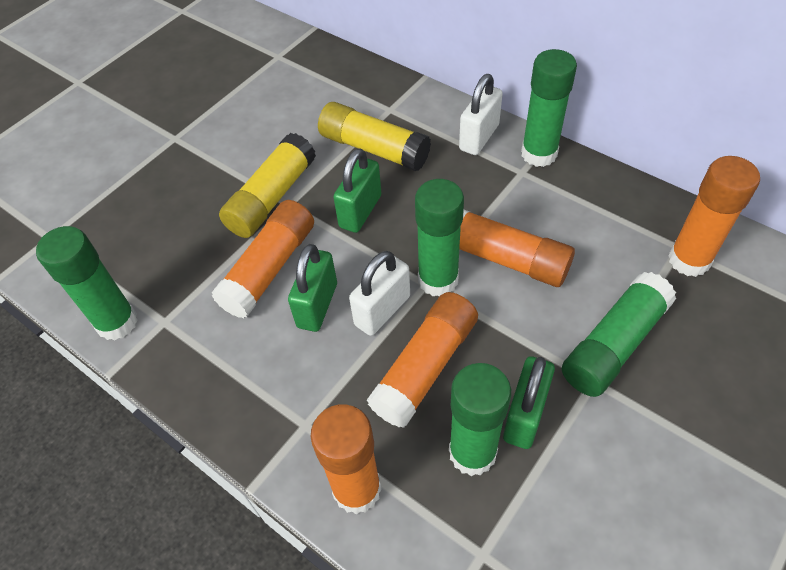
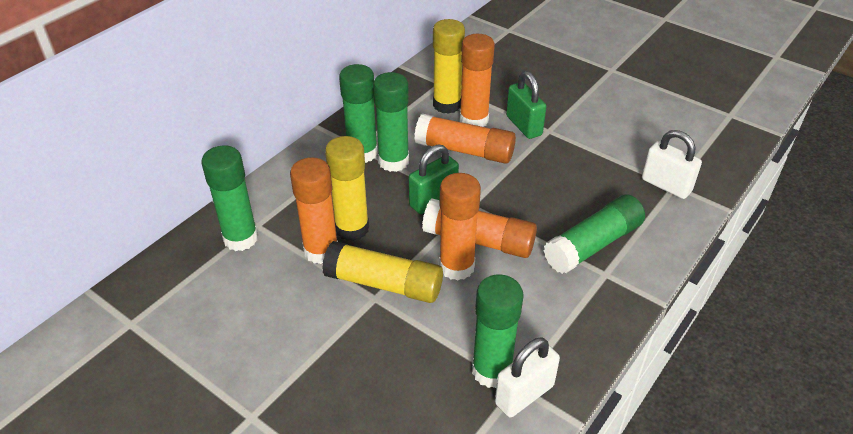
green padlock: [288,244,337,332] [333,148,381,233] [503,356,555,449] = 3 -> [409,144,459,214] [506,71,547,139] = 2
yellow glue stick: [219,133,316,238] [318,102,431,171] = 2 -> [322,241,443,303] [325,136,369,241] [433,19,465,114] = 3

